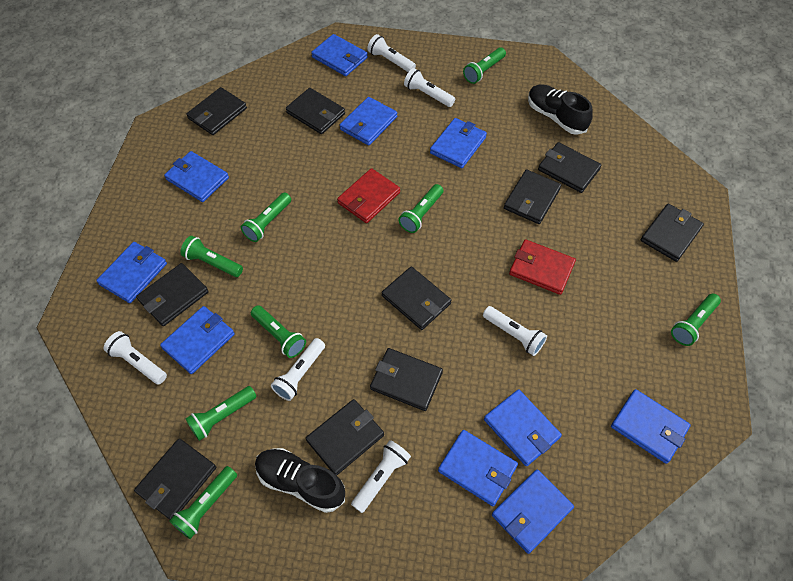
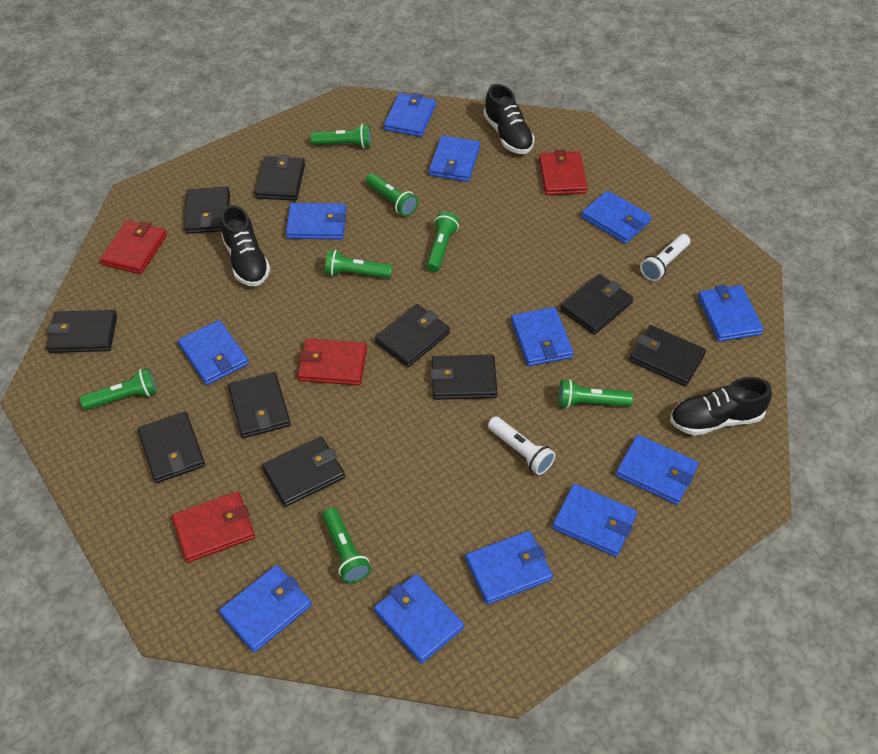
black shoe: [255,448,345,513] [528,84,593,135] = 2 -> [221,205,270,286] [483,84,535,154] [670,377,772,436] = 3
blue wallet: [96,242,167,303] [160,306,235,374] [164,151,229,202] [311,34,368,76] [340,97,397,145] [430,118,487,168] [438,430,518,506] [484,389,562,466] [492,469,574,554] [611,389,691,464] = 10 -> [178,320,249,385] [219,565,312,653] [286,203,346,239] [374,574,464,664] [384,93,436,137] [429,135,480,182] [465,531,553,605] [511,307,574,366] [552,484,637,557] [581,190,652,244] [616,435,699,505] [698,285,764,342] = 12
green flashlight: [169,466,237,539] [181,236,243,277] [185,386,257,441] [241,193,291,242] [251,305,306,358] [398,184,443,233] [463,47,506,84] [671,294,721,346] = 8 -> [80,368,157,410] [310,124,371,148] [323,508,371,583] [325,250,393,278] [366,173,418,216] [426,211,460,272] [558,379,633,408] = 7
red wallet: [337,168,400,223] [509,239,576,295] = 2 -> [100,220,167,274] [172,491,255,563] [298,339,367,386] [539,150,588,195] = 4
white flashlight: [103,331,167,385] [271,338,325,401] [351,440,411,513] [367,34,416,72] [404,68,455,107] [483,306,547,356] = 6 -> [488,416,556,475] [640,234,690,281] = 2

